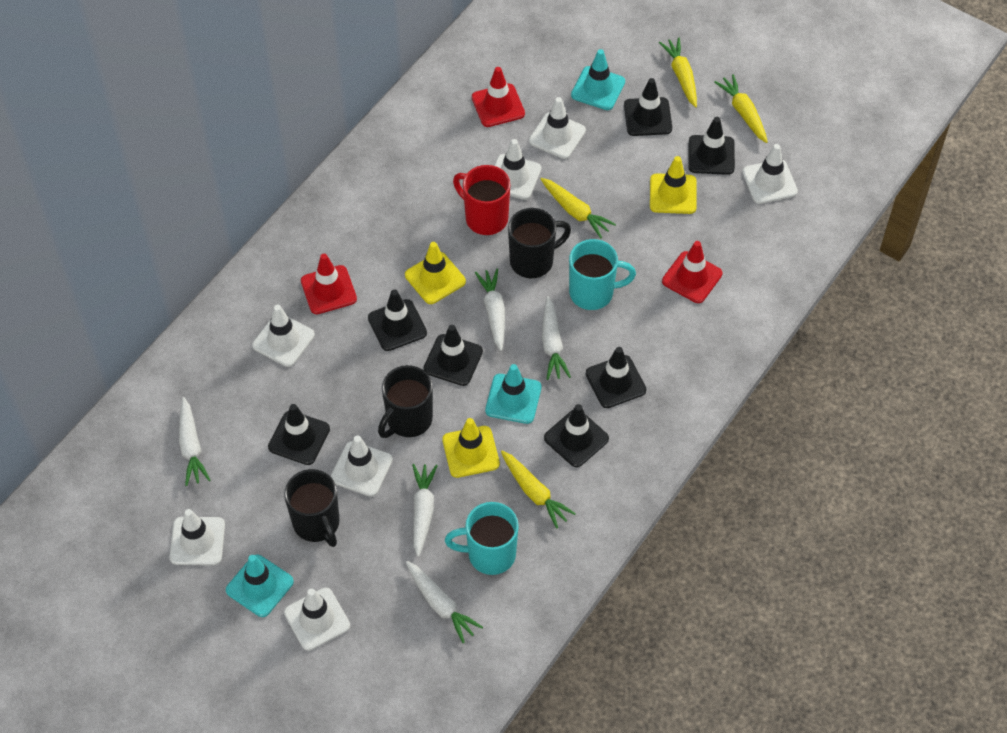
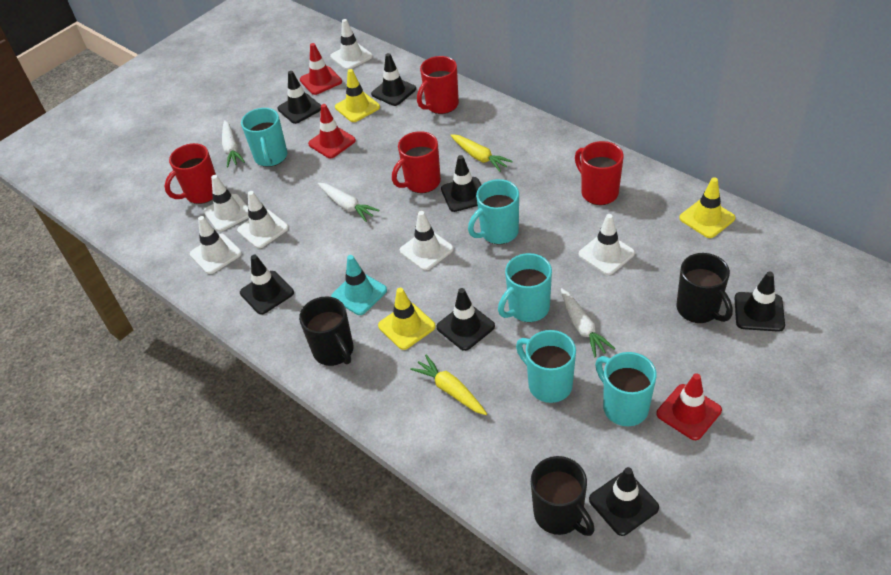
red mug: [453,165,510,235] = 1 -> [165,143,216,204] [392,131,441,193] [417,56,459,114] [575,141,624,205] = 4
turquoise mug: [445,502,519,575] [569,239,636,310] = 2 -> [241,108,287,167] [468,179,519,244] [498,253,552,322] [516,330,576,403] [595,352,657,426] = 5
turquoise traffic cone: [226,554,294,617] [485,364,541,424] [571,49,625,110] = 3 -> [331,255,387,315] = 1
white carrot: [179,397,210,486] [406,561,483,643] [412,464,438,557] [475,269,505,351] [542,296,571,380] = 5 -> [222,120,245,168] [318,183,379,222] [561,288,615,357] = 3
white traffic cone: [170,509,225,565] [252,305,315,367] [284,588,350,651] [331,435,393,497] [494,139,541,200] [529,97,586,159] [742,144,798,204] = 7 -> [190,216,242,274] [204,175,249,231] [237,191,289,248] [330,19,373,70] [400,211,454,271] [579,214,635,275] = 6
yellow carrot: [501,451,576,529] [541,178,616,238] [659,37,697,107] [714,74,768,143] = 4 -> [410,355,487,415] [450,134,513,172] = 2

